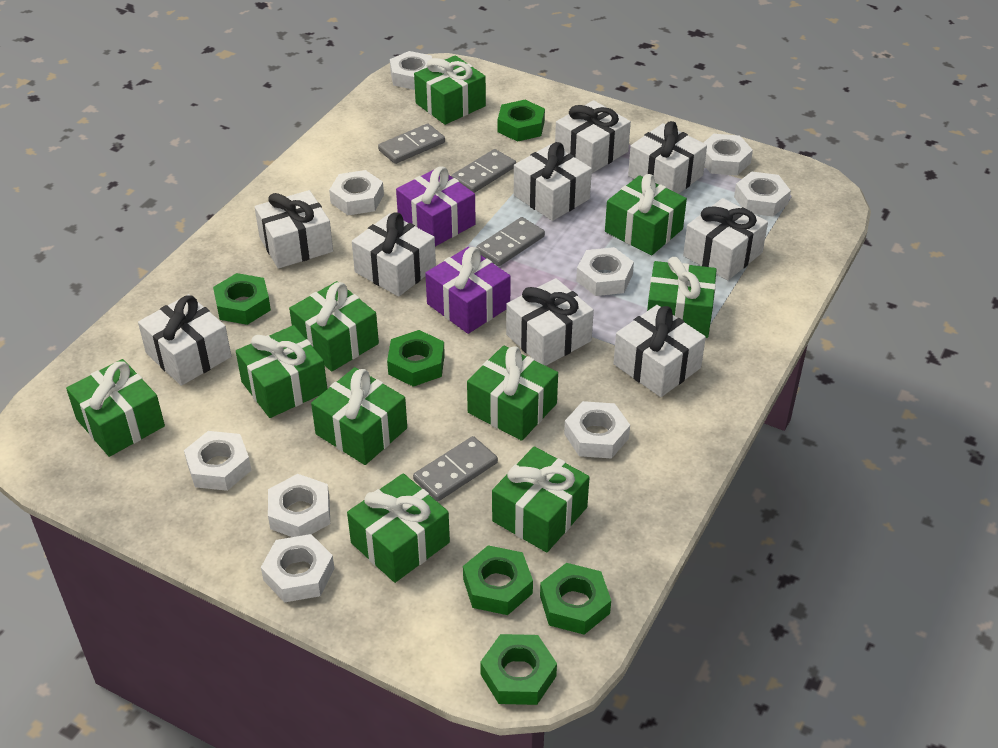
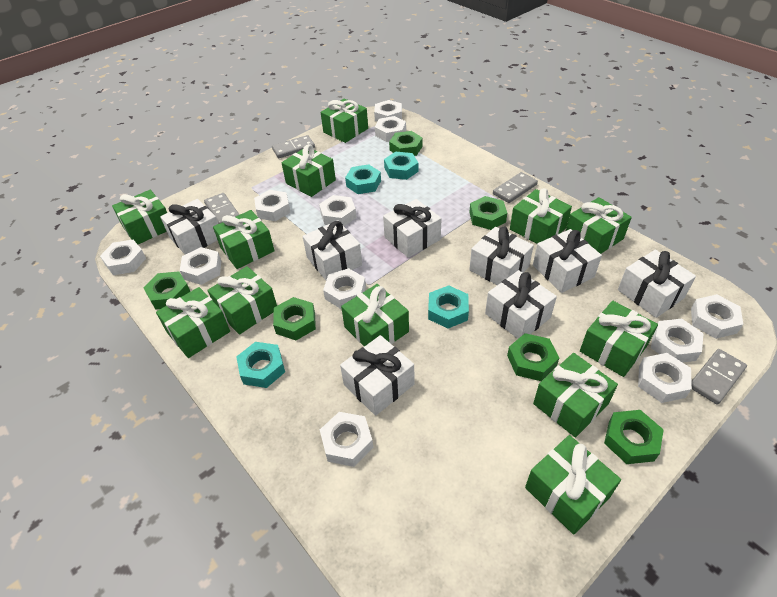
green gift: [66,359,165,457] [236,325,327,418] [289,281,379,371] [311,367,407,465] [347,473,450,583] [414,55,486,125] [467,345,558,441] [492,446,590,552] [605,174,687,255] [647,257,717,338] = 10 -> [112,190,167,244] [156,287,230,358] [207,266,277,335] [213,210,275,269] [281,144,336,197] [321,98,368,143] [341,284,409,347] [510,188,572,244] [525,435,621,535] [533,353,618,438] [566,197,632,254] [580,301,658,377] = 12
purple gift: [396,166,476,246] [425,247,511,334] = 2 -> none = 0
turquoise nut: none = 0 -> [236,342,285,388] [345,164,381,194] [384,152,418,180] [428,285,469,329] = 4
white gift: [138,294,231,386] [255,190,333,269] [352,213,436,297] [506,278,594,366] [514,142,592,221] [555,100,631,173] [613,305,706,397] [628,121,707,194] [683,198,768,281] = 9 -> [160,199,218,254] [303,220,362,280] [340,335,414,416] [383,199,442,258] [469,227,534,285] [485,270,557,339] [533,229,602,293] [618,249,696,318] = 8
white nut: [184,431,251,491] [261,534,334,602] [268,474,330,537] [329,170,384,215] [390,51,432,90] [564,401,630,459] [576,247,634,296] [704,134,753,176] [734,172,791,217] = 9 -> [100,240,146,275] [180,247,221,285] [254,190,291,221] [319,195,357,226] [320,412,373,467] [323,268,366,309] [374,100,402,122] [375,116,406,142] [638,353,692,403] [651,319,704,363] [691,294,743,339] = 11

